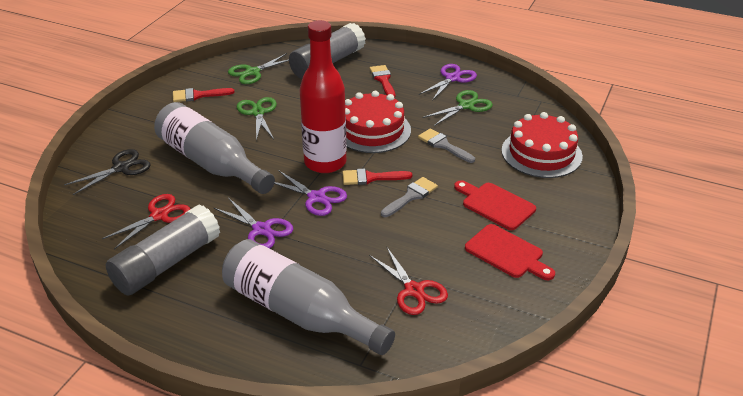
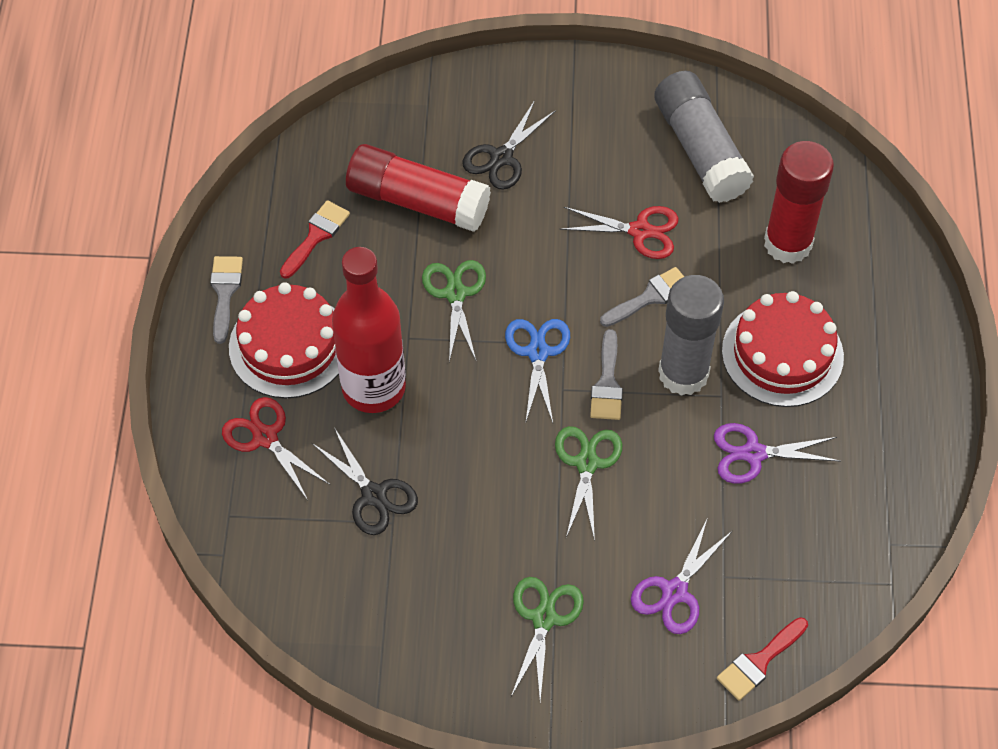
black scissors: [64,149,151,195] = 1 -> [312,427,418,535] [462,100,556,190] = 2
blue scissors: none = 0 -> [505,319,570,423] = 1
grey bottle: [154,102,275,194] [222,239,395,355] = 2 -> none = 0
grey brush: [381,177,438,217] [418,128,475,163] = 2 -> [210,256,243,344] [590,329,623,420] [600,267,684,327] = 3
purple scissors: [214,198,293,249] [274,170,347,216] [419,64,477,101] = 3 -> [631,517,732,634] [714,423,840,484] = 2
red brush: [173,88,235,102] [342,168,412,185] [370,65,395,98] = 3 -> [280,200,350,279] [717,617,808,701] = 2
red cutting board: [454,180,536,230] [465,224,555,280] = 2 -> none = 0
red glue stick: none = 0 -> [346,144,491,232] [764,141,834,264] = 2

